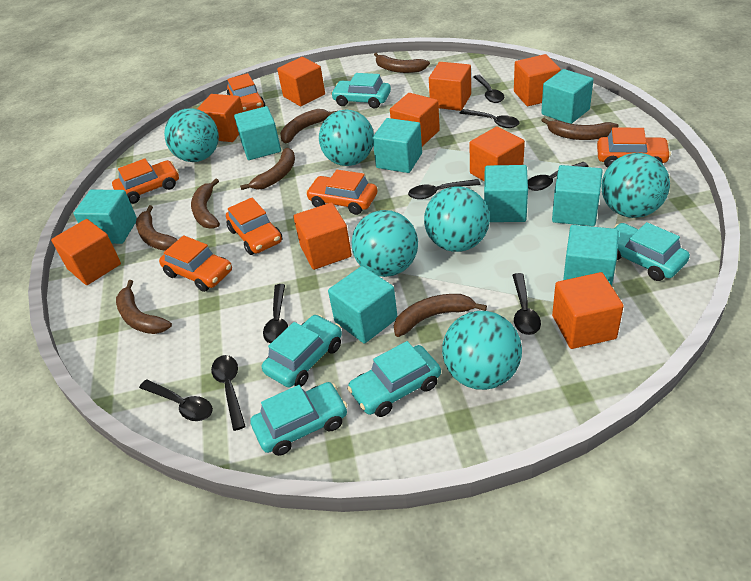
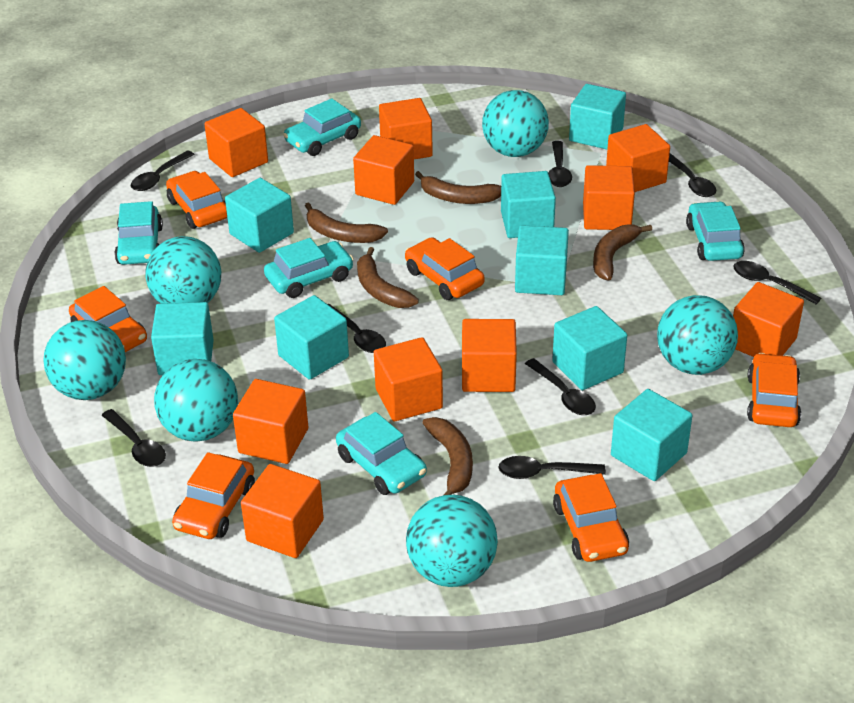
brown banana: [116,280,172,334] [136,205,178,251] [191,179,220,229] [240,148,295,190] [280,109,337,143] [374,53,430,73] [394,294,487,337] [541,118,619,140] = 8 -> [305,203,388,243] [357,247,419,308] [415,171,501,204] [423,417,473,495] [593,224,652,280] = 5
orange cube: [51,219,121,285] [197,94,244,142] [277,57,325,106] [293,202,352,270] [390,93,440,146] [429,62,471,111] [469,127,525,181] [514,54,561,106] [552,272,624,349] = 9 -> [204,108,268,177] [233,379,308,464] [241,464,324,558] [353,135,414,205] [374,337,443,421] [379,98,433,159] [462,319,517,392] [583,165,635,230] [606,124,670,192] [733,282,804,357] = 10

